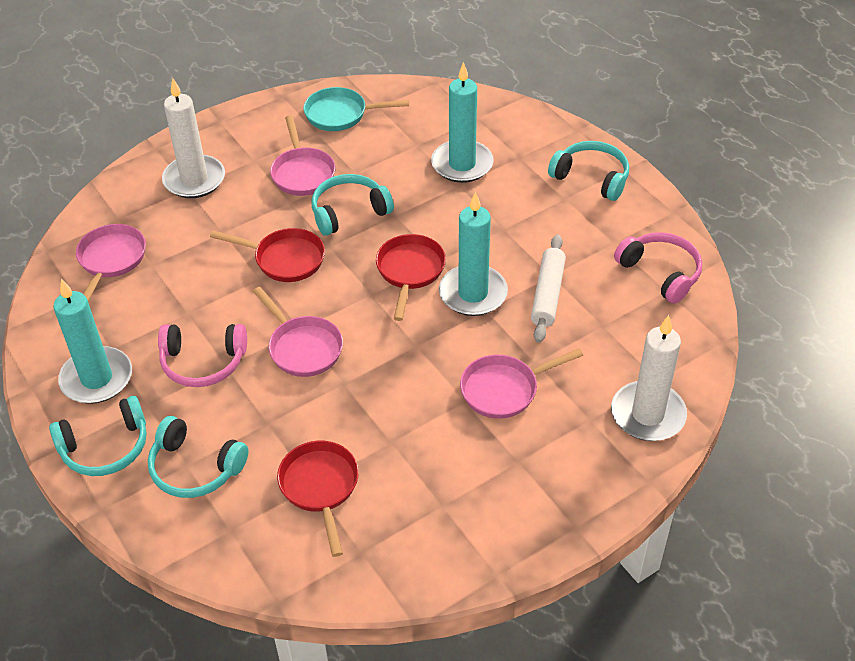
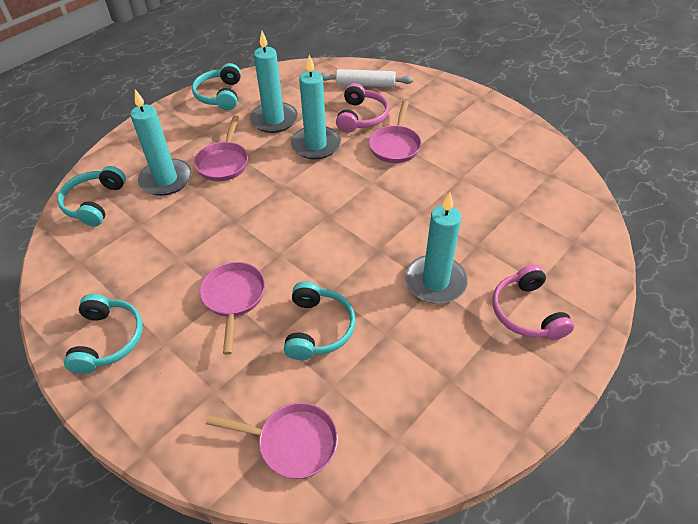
red pan: [210,228,325,282] [277,441,359,557] [376,234,446,321] = 3 -> none = 0
turquoise candle: [53,279,132,404] [431,62,494,183] [439,192,508,316] = 3 -> [130,90,192,196] [250,31,298,133] [291,55,341,159] [405,193,468,304] = 4
turquoise pan: [304,87,409,131] = 1 -> none = 0
white candle: [162,78,225,198] [611,315,687,441] = 2 -> none = 0

